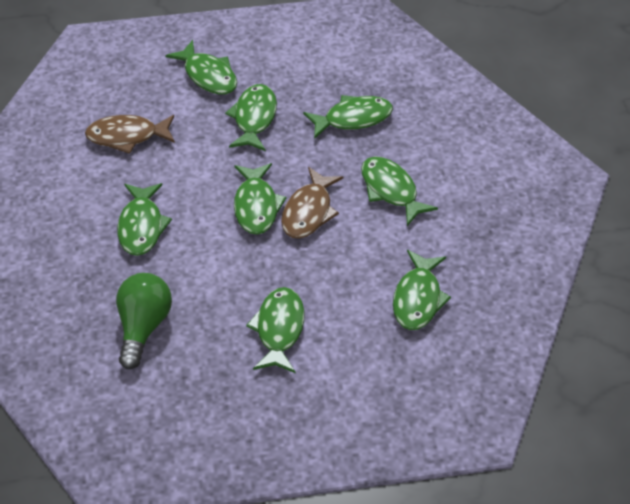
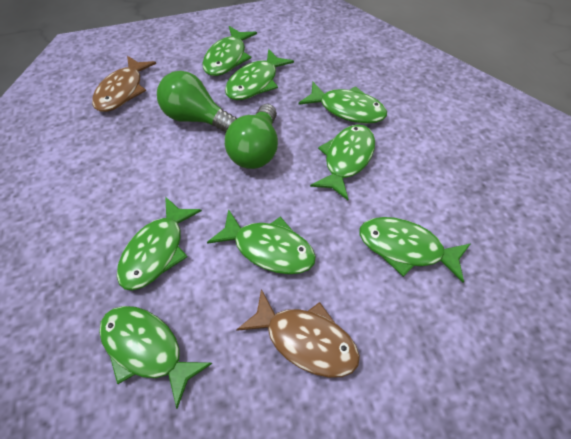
green light bulb: [116,273,172,369] = 1 -> [157,71,237,133] [225,104,278,169] = 2

